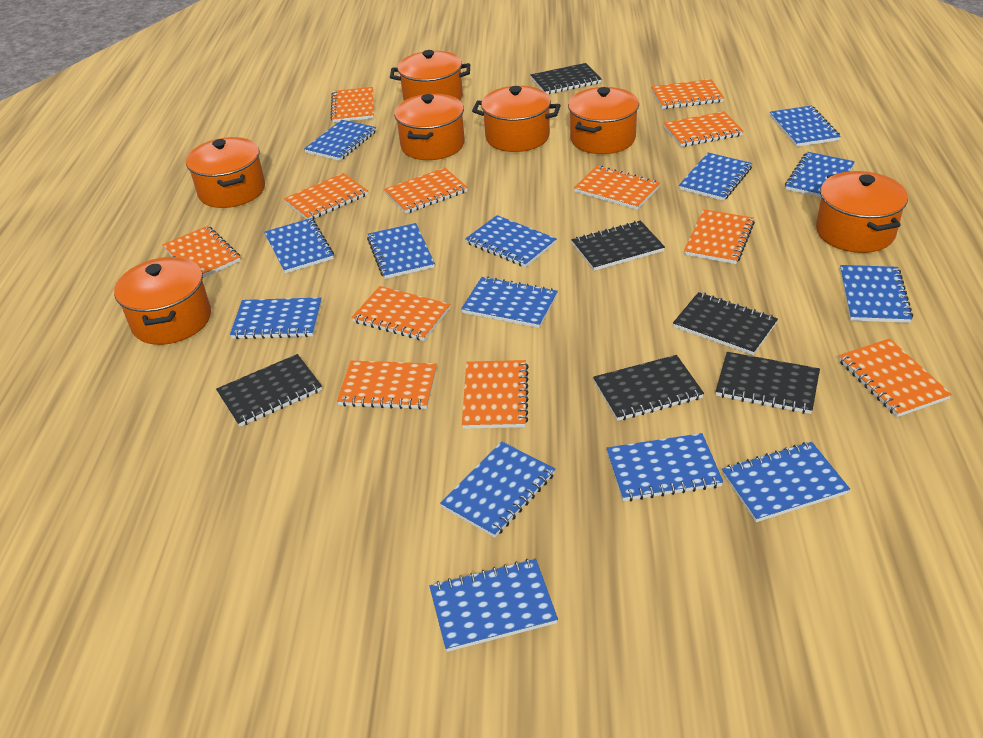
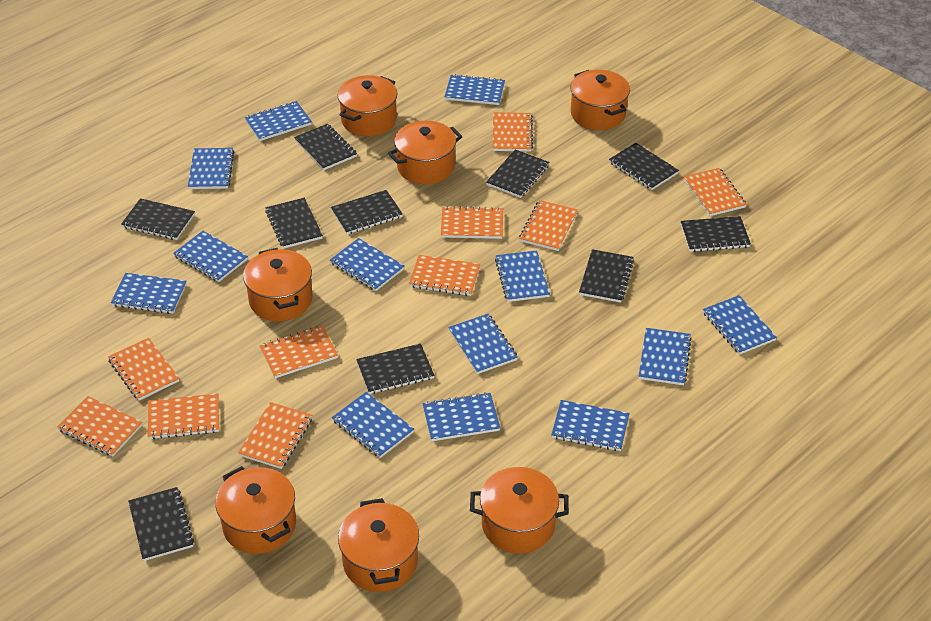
black notebook: [216,354,322,427] [531,63,602,94] [572,221,665,271] [593,355,704,421] [673,292,778,355] [716,352,820,414] = 6 -> [121,198,195,240] [128,487,194,561] [265,198,323,249] [294,124,357,170] [331,190,403,234] [356,344,434,394] [486,149,549,198] [579,249,634,303] [609,143,679,190] [681,216,751,252] = 10
blue notebook: [230,297,322,339] [264,218,334,274] [304,120,376,161] [367,223,435,279] [429,559,558,652] [440,442,555,538] [461,276,558,328] [465,215,557,267] [607,433,723,501] [679,153,752,201] [722,442,850,522] [770,106,841,147] [785,152,855,197] [840,265,913,323] = 14 -> [111,273,187,314] [173,231,248,282] [188,148,234,189] [245,101,312,141] [330,238,404,291] [332,392,414,458] [422,392,500,441] [444,74,505,105] [448,314,518,374] [495,250,550,302] [551,400,630,451] [639,328,692,385] [703,295,777,355] = 13
orange notebook: [163,226,241,278] [284,173,368,220] [331,87,374,123] [337,361,437,410] [351,286,450,341] [384,168,468,214] [462,360,529,429] [574,165,660,210] [651,79,724,109] [663,111,744,147] [684,209,755,264] [839,338,952,417] = 12 -> [57,396,143,457] [108,338,180,401] [148,393,219,439] [238,402,312,469] [260,326,338,378] [409,255,480,296] [441,206,503,239] [492,112,533,152] [519,200,578,251] [683,168,747,216] = 10

